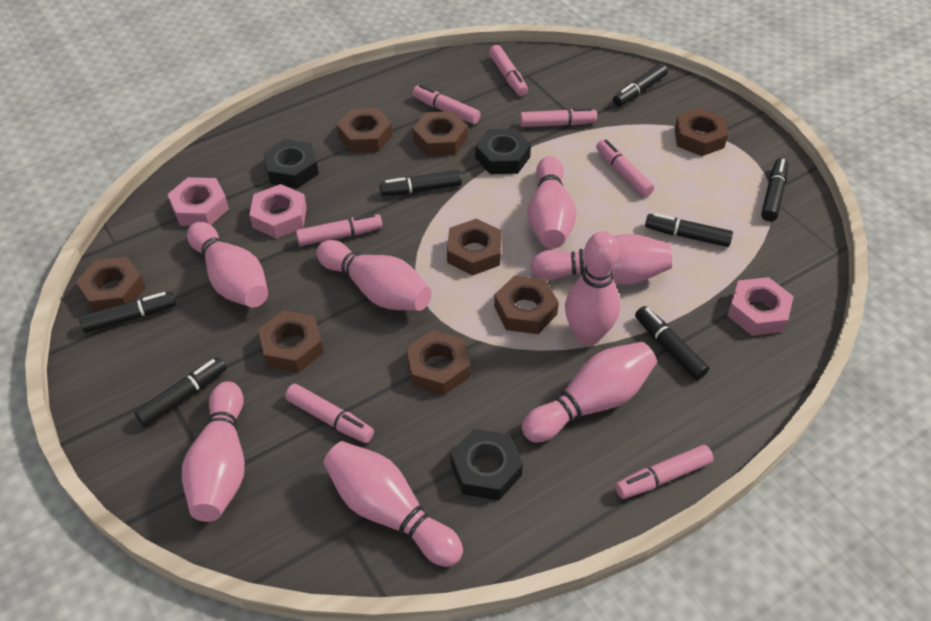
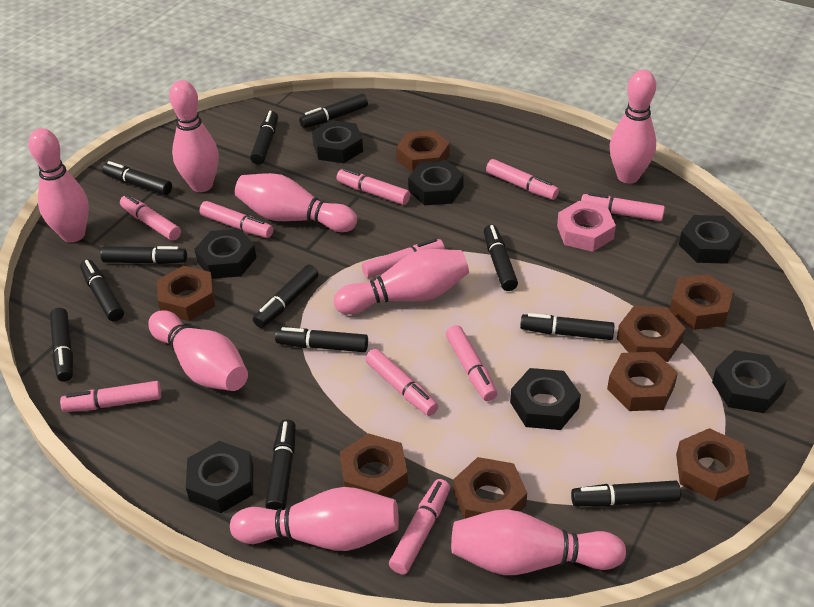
black marker: [79,292,176,333] [134,357,226,427] [379,170,462,196] [613,63,668,107] [635,306,709,380] [645,213,733,247] [761,158,788,222] = 7 -> [50,308,73,382] [80,260,124,322] [100,246,187,264] [102,161,172,195] [250,111,278,165] [253,264,318,328] [265,419,296,510] [275,327,368,352] [299,94,368,128] [484,225,518,291] [520,313,614,340] [571,480,681,507] = 12
black nut: [263,139,319,188] [450,429,523,500] [475,129,531,174] = 3 -> [186,441,253,513] [194,229,256,279] [312,120,363,163] [408,160,464,206] [510,368,581,430] [679,215,742,264] [712,350,787,413] = 7
pink marker: [285,384,374,443] [296,214,382,246] [413,85,481,124] [489,45,528,96] [520,108,597,127] [596,139,654,197] [615,445,714,499] = 7 -> [60,381,161,412] [120,195,181,241] [199,201,273,238] [336,168,410,205] [362,238,445,278] [365,349,438,416] [389,479,450,574] [446,325,497,401] [486,159,559,200] [581,192,665,221] = 10
pink nut: [167,177,229,226] [249,184,307,238] [727,277,794,336] = 3 -> [557,201,616,252] = 1

